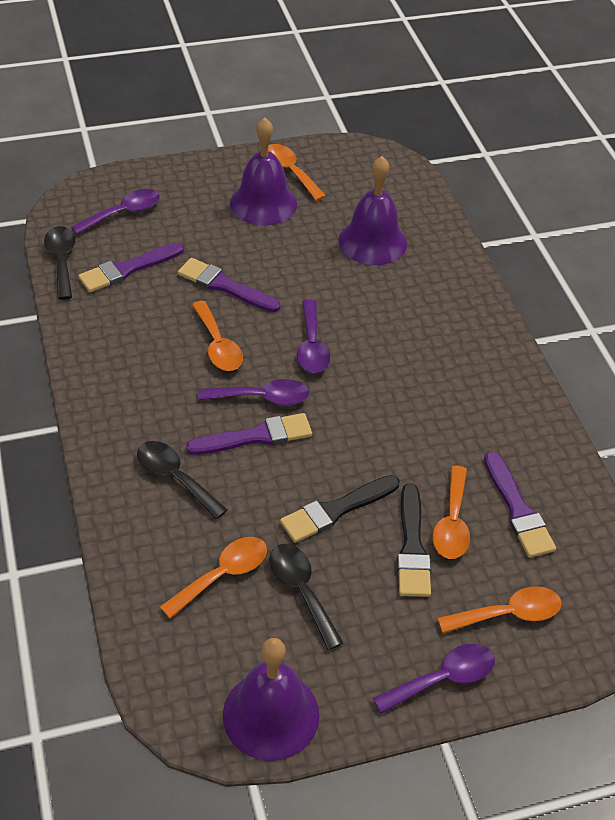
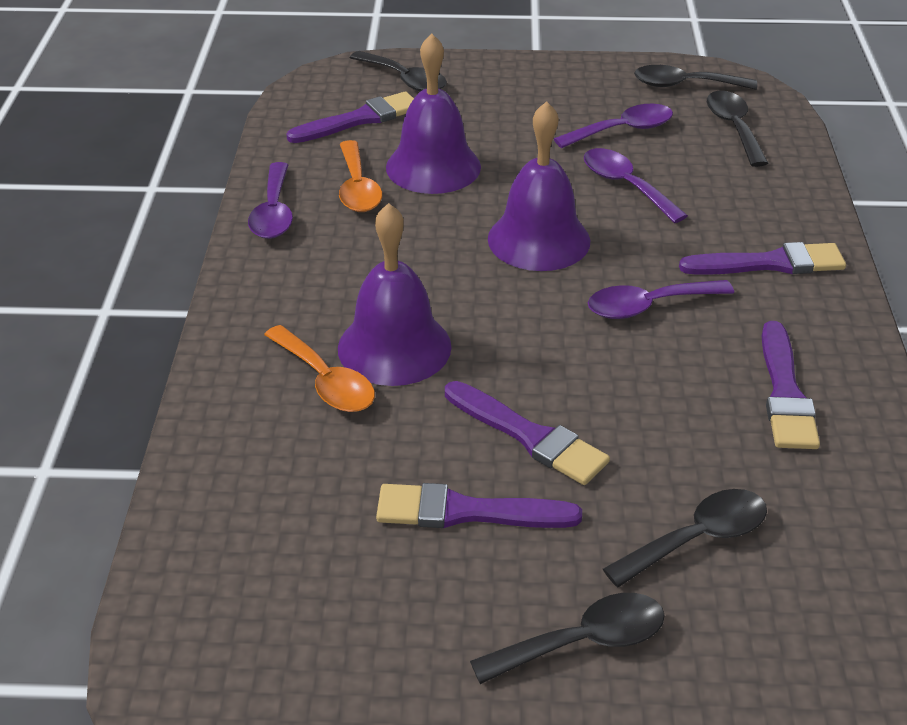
black brush: [280,475,400,543] [397,483,431,597] = 2 -> none = 0
black spoon: [44,226,75,300] [137,441,228,519] [269,544,344,650] = 3 -> [349,51,447,92] [470,593,665,684] [603,489,767,587] [634,65,757,90] [707,91,768,167] = 5
orange spoon: [160,537,267,619] [192,301,243,371] [268,144,326,201] [432,466,470,559] [437,586,562,633] = 5 -> [264,325,375,412] [339,140,382,212] = 2
purple brush: [78,243,184,292] [178,258,280,312] [186,413,312,455] [484,451,556,558] = 4 -> [286,91,414,143] [376,483,582,528] [445,381,610,485] [679,242,846,275] [762,321,820,449] = 5

